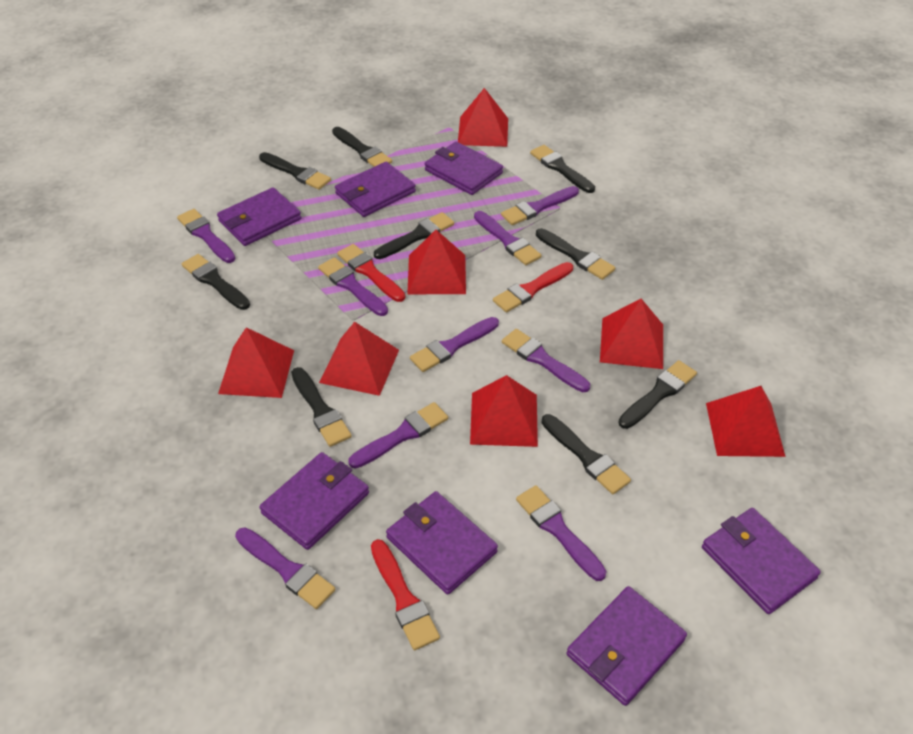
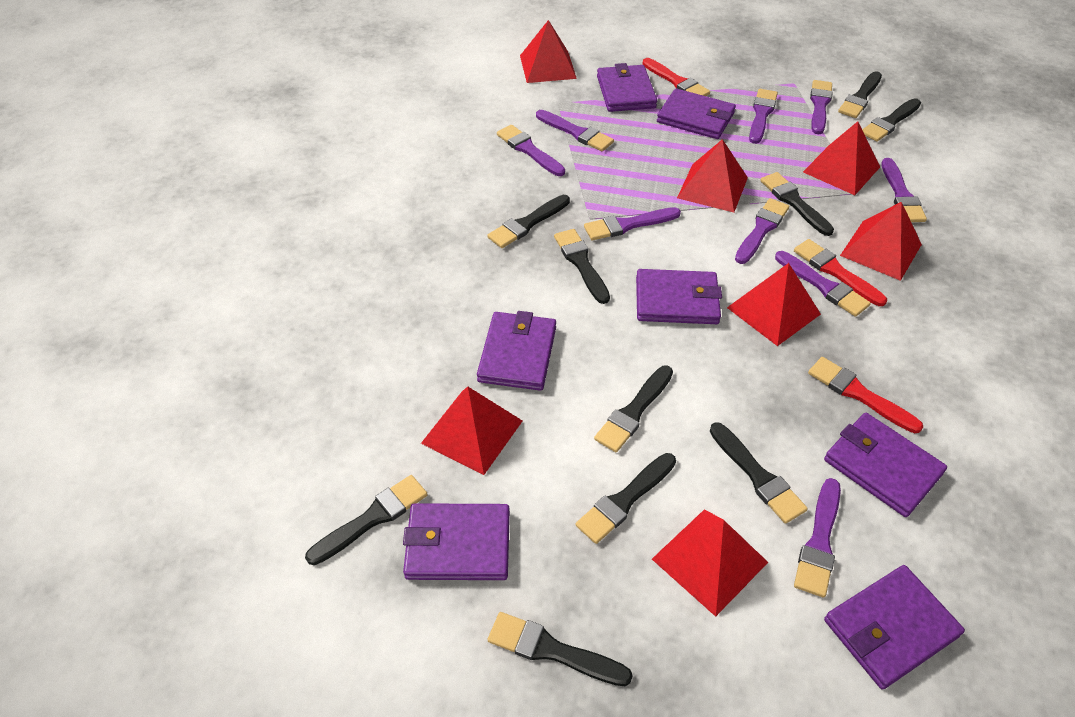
black brush: [182,254,250,310] [259,152,331,190] [291,367,352,447] [332,127,392,167] [374,212,454,259] [530,145,595,193] [536,228,615,280] [541,414,631,494] [618,360,697,429] = 9 -> [305,475,428,565] [487,195,570,248] [488,612,633,686] [554,229,610,304] [576,453,676,544] [594,366,673,452] [710,422,808,524] [760,172,834,236] [838,71,882,118] [862,98,921,142] = 10

